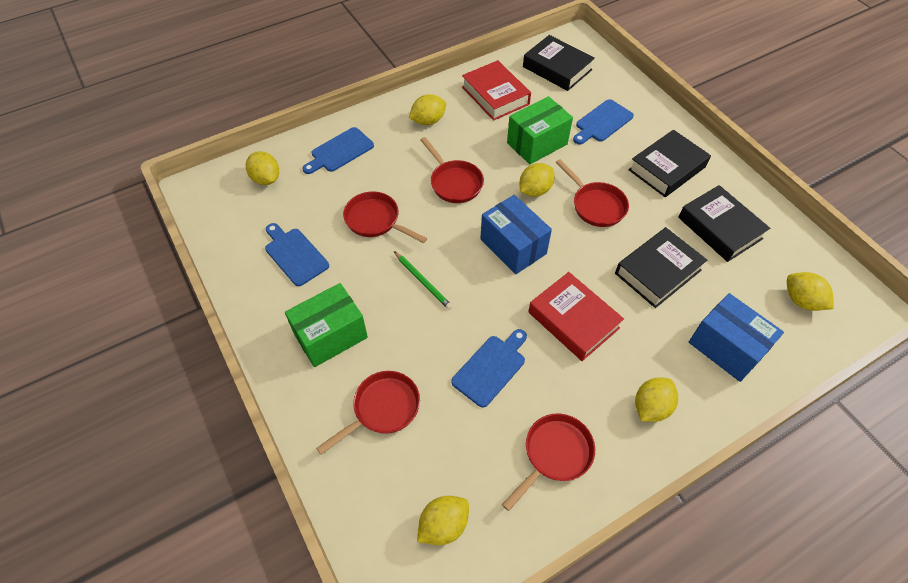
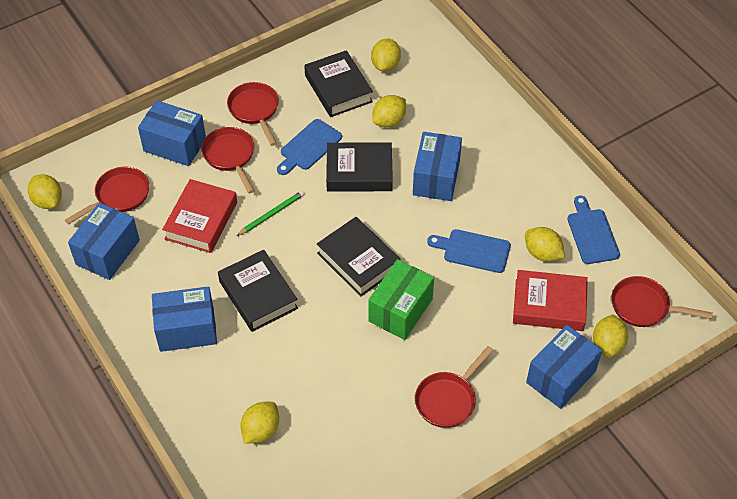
blue box: [480,195,552,274] [689,293,784,382] = 2 -> [68,203,140,280] [138,100,206,166] [152,287,217,352] [413,132,462,201] [526,325,602,409] = 5
blue cutting board: [265,223,329,286] [303,127,374,174] [451,329,527,408] [573,99,634,145] = 4 -> [277,119,342,175] [427,229,511,273] [567,196,620,264] = 3
green box: [285,283,368,367] [507,96,573,164] = 2 -> [368,259,434,340] = 1

